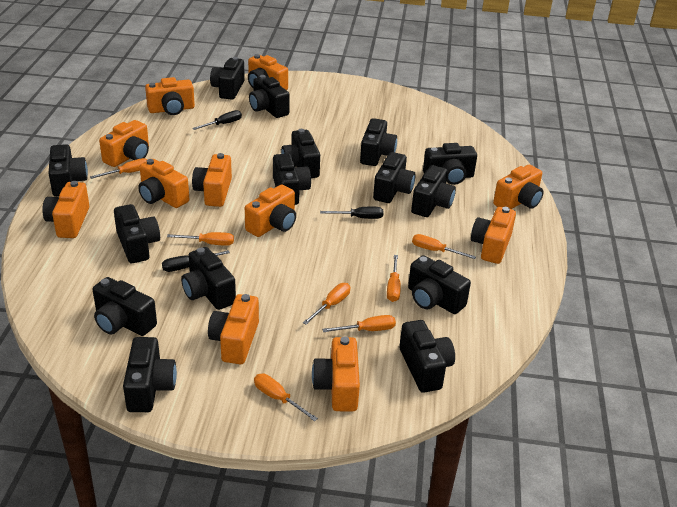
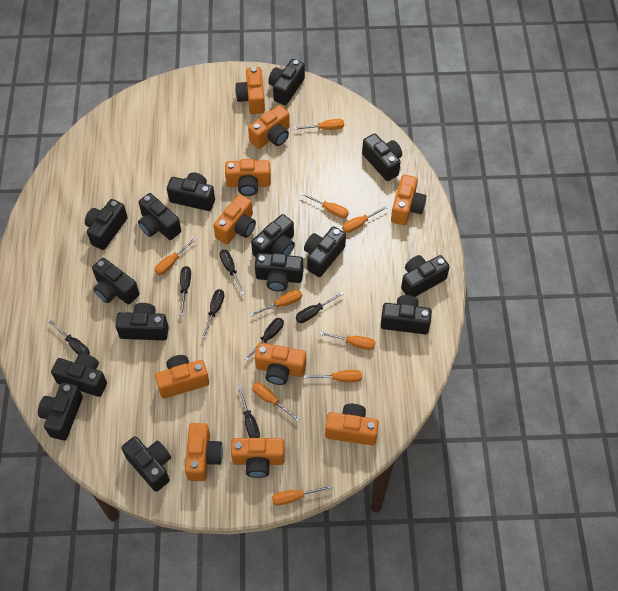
black screwdriver: [162,250,230,272] [192,110,242,130] [320,207,383,219] = 3 -> [49,320,90,355] [180,266,191,316] [201,289,224,339] [220,250,245,295] [237,386,260,438] [245,318,284,361] [296,292,344,323] = 7
orange camera: [42,181,89,238] [99,120,149,167] [138,159,189,208] [145,77,195,115] [192,153,232,207] [208,294,259,364] [245,184,296,237] [248,54,288,90] [312,337,360,411] [471,207,516,264] [493,165,544,209] = 11 -> [155,355,209,399] [185,423,223,481] [213,194,256,244] [225,159,271,196] [231,438,285,478] [235,67,265,114] [248,105,290,149] [255,343,306,385] [325,404,379,445] [391,174,426,225] = 10
orange screwdriver: [90,158,148,179] [167,232,234,246] [254,374,318,421] [303,283,350,325] [322,315,396,332] [387,255,401,302] [412,234,476,259] = 7 -> [155,238,197,275] [250,290,302,317] [252,382,300,421] [272,485,333,506] [294,119,344,130] [301,192,349,218] [304,370,362,382] [319,331,376,350] [342,206,389,233] = 9

